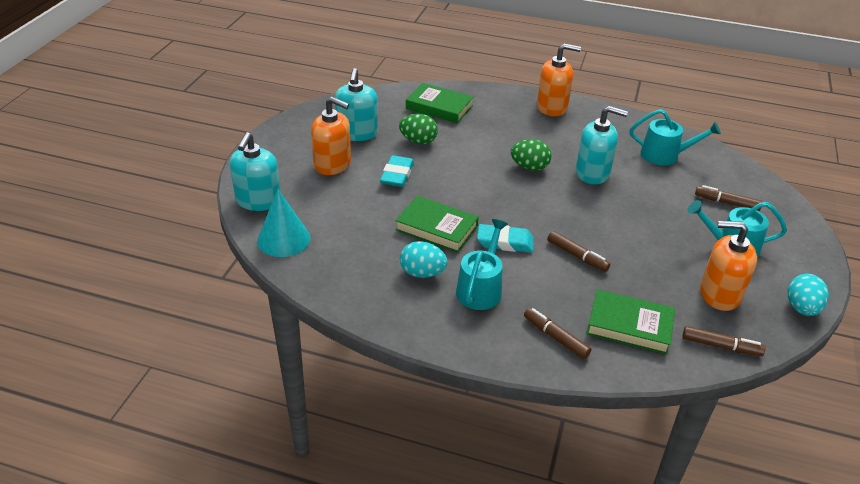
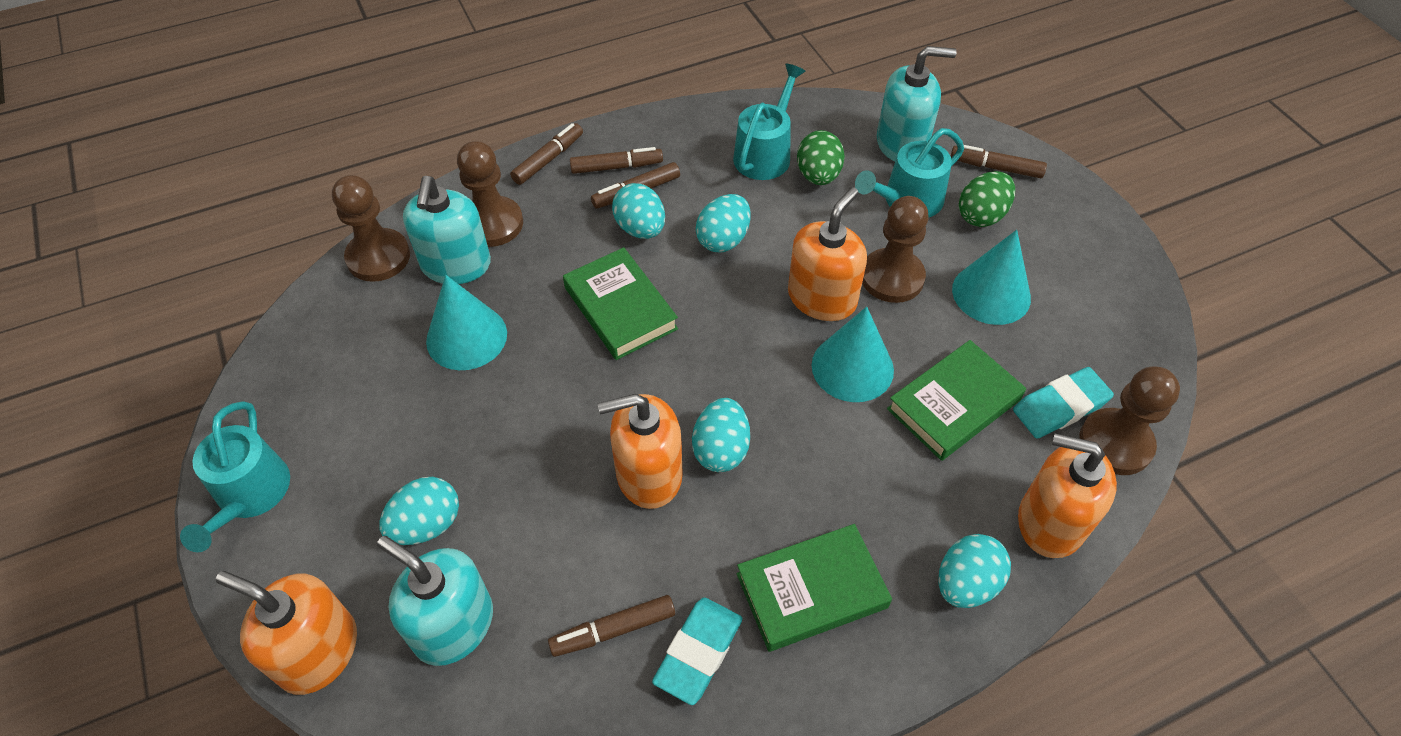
brown marker: [524,308,591,359] [547,231,610,272] [682,326,765,356] [695,185,762,211] = 4 -> [510,123,583,185] [548,595,675,657] [570,147,663,174] [591,162,680,209] [951,145,1047,178] = 5
brown pawn: none = 0 -> [332,175,410,282] [457,141,523,247] [862,196,929,303] [1079,367,1180,475] = 4
orange soap dispenser: [311,97,351,175] [537,43,581,116] [700,221,757,311] = 3 -> [216,571,357,695] [598,394,683,509] [788,187,867,321] [1018,433,1117,558] = 4
turquoise cone: [257,189,310,257] = 1 -> [426,275,507,370] [812,306,894,402] [952,230,1031,325] = 3
turquoise egg: [400,241,448,278] [788,274,829,316] = 2 -> [379,477,459,545] [612,183,665,239] [692,398,750,472] [696,194,751,252] [938,534,1011,608] = 5

